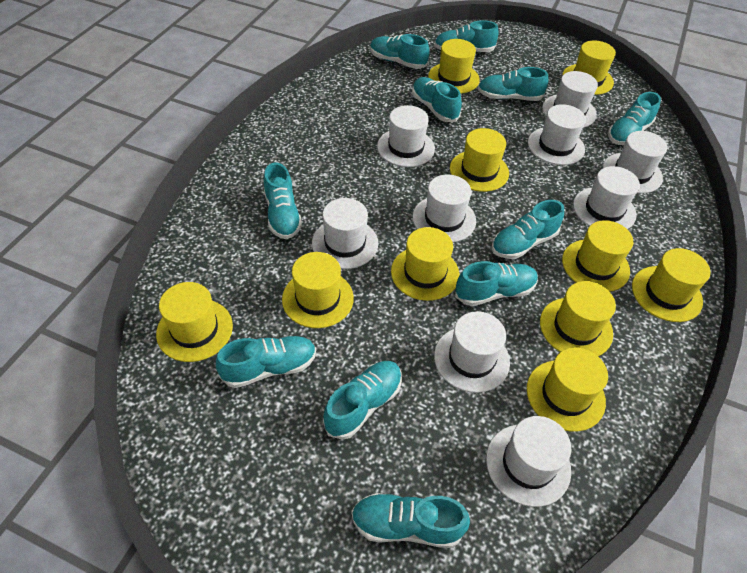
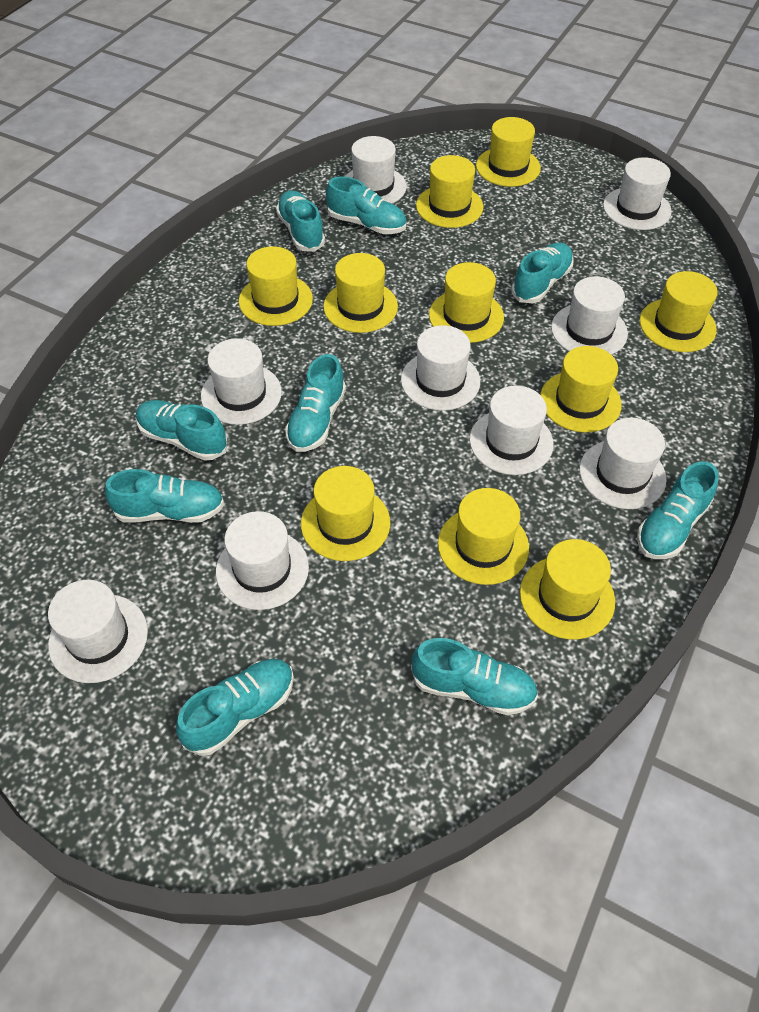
turquoise shoe: [216,336,316,388] [264,163,302,239] [323,361,402,440] [351,493,470,548] [370,34,430,69] [412,77,462,122] [434,20,499,52] [455,261,538,306] [478,67,549,101] [491,200,564,259] [608,92,661,145] = 11 -> [105,469,224,523] [136,400,228,461] [176,659,294,756] [276,190,325,252] [285,354,346,452] [326,176,407,234] [411,638,538,715] [511,242,574,303] [637,461,719,559] = 9

